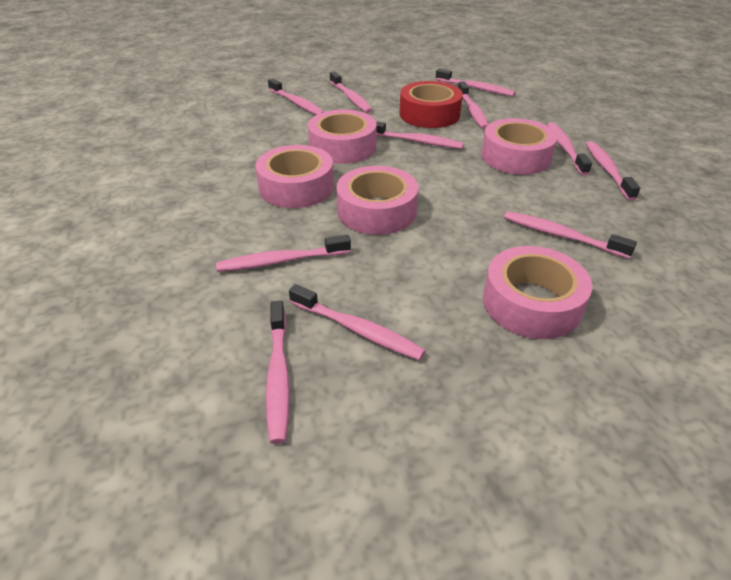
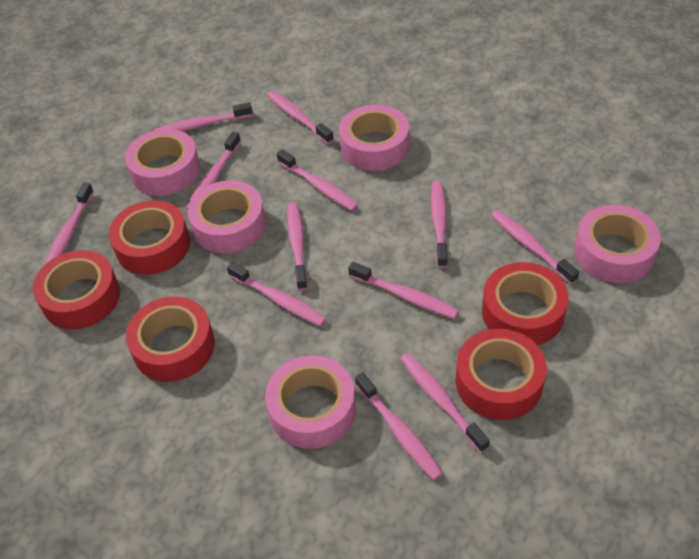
pink toothbrush: [216,235,351,272] [266,301,290,444] [268,78,324,115] [289,284,426,360] [330,71,373,113] [376,121,464,149] [436,68,515,96] [458,81,489,129] [504,211,637,259] [547,122,592,175] [586,141,641,201] = 11 -> [44,183,94,265] [154,102,253,132] [186,132,241,210] [227,262,326,326] [267,91,334,144] [277,149,358,211] [287,202,308,291] [348,262,459,319] [355,372,443,480] [401,353,490,453] [431,181,448,268] [491,210,579,284] = 12
red tape: [399,81,463,128] = 1 -> [33,250,120,330] [109,200,190,275] [126,296,215,382] [456,329,547,420] [482,262,569,345] = 5

